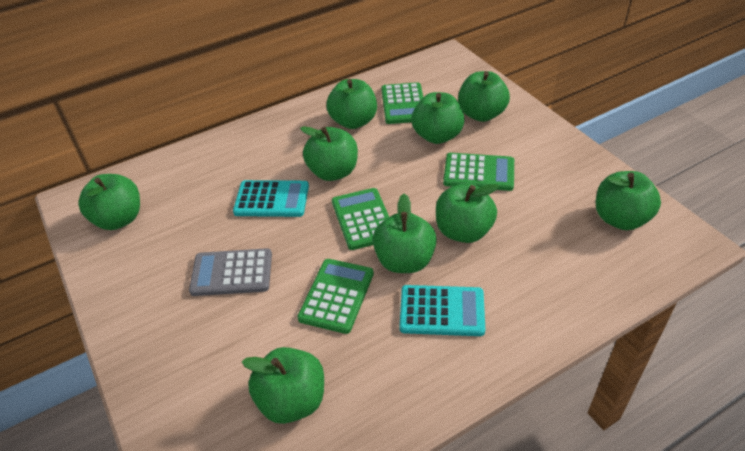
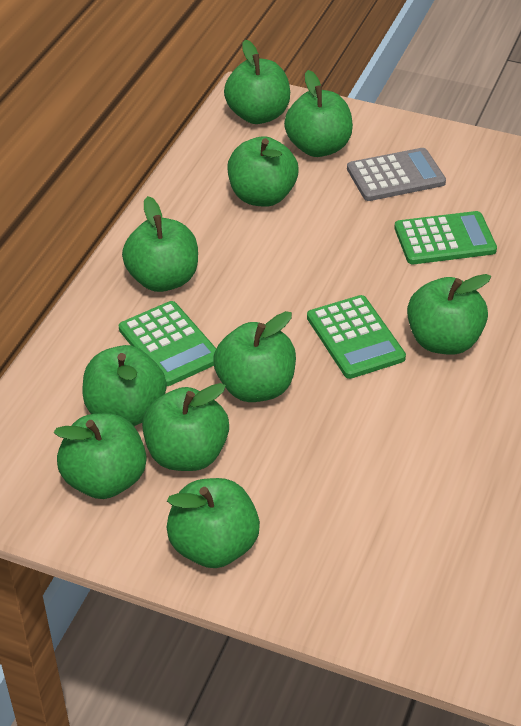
green apple: [78,174,140,230] [242,347,324,424] [300,126,358,181] [326,79,377,129] [373,194,437,273] [412,92,465,144] [436,183,499,243] [458,71,510,122] [596,171,661,230] = 9 -> [54,413,146,499] [82,345,167,426] [122,196,198,292] [142,383,229,471] [166,478,260,568] [213,311,296,402] [224,40,290,124] [227,136,299,207] [284,70,353,157] [407,274,491,355] = 10
green calculator: [297,259,374,334] [332,188,389,250] [381,82,423,124] [443,153,514,191] = 4 -> [119,301,216,386] [307,295,406,379] [394,211,497,264] = 3
turquoise calculator: [233,180,309,217] [400,285,485,336] = 2 -> none = 0

